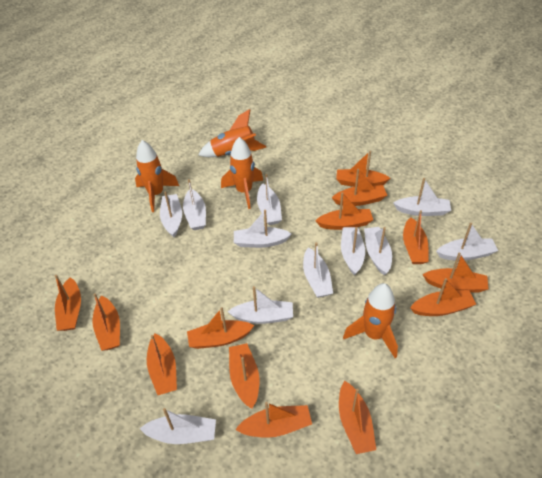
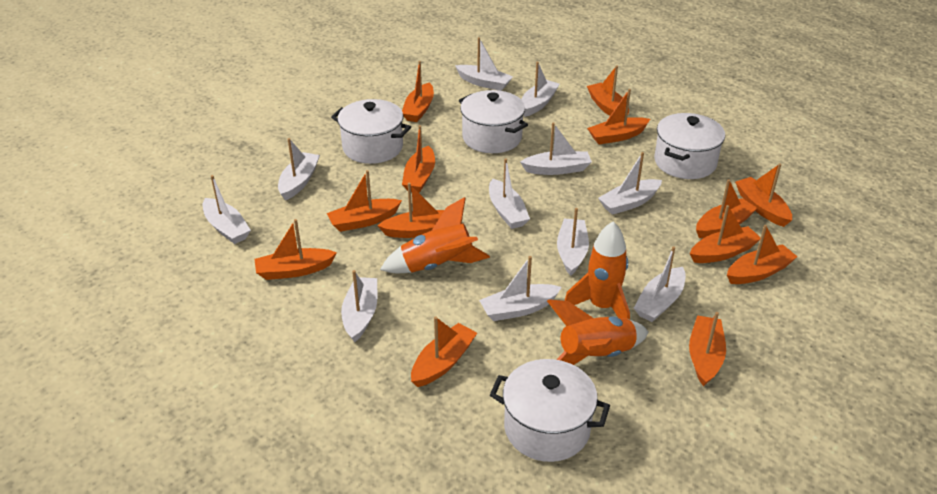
orange rocket: [135,140,179,212] [199,109,266,157] [221,137,263,209] [343,283,398,358] = 4 -> [380,197,490,273] [547,299,648,365] [565,221,630,320] = 3
white pot: none = 0 -> [331,99,411,164] [459,90,528,153] [490,359,610,462] [654,113,725,179] = 4

